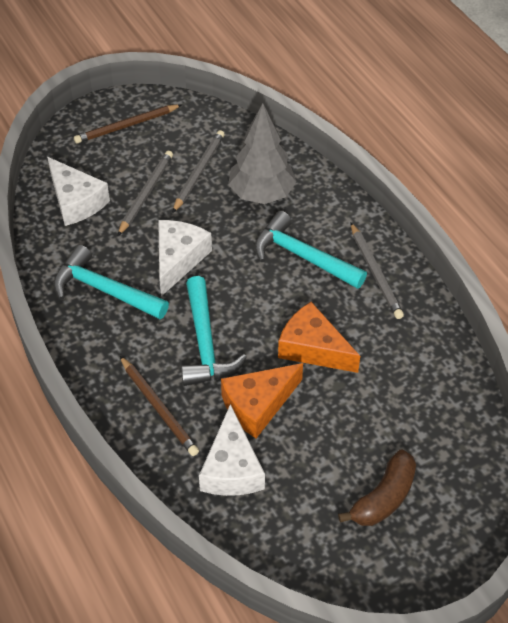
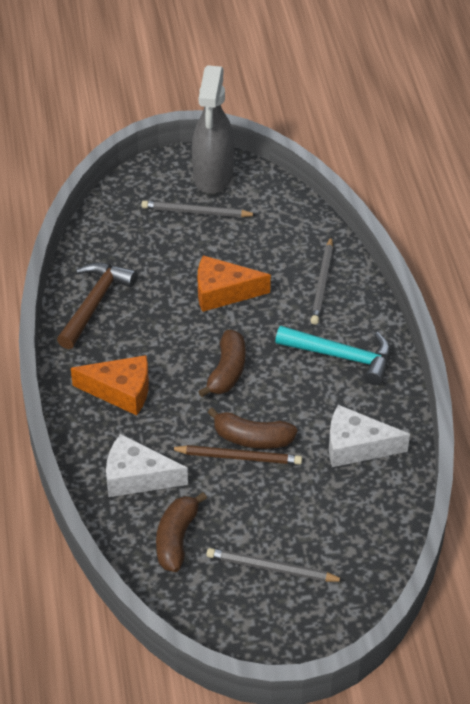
brown banana: [338,449,416,526] = 1 -> [156,492,207,572] [198,330,246,397] [207,407,297,449] = 3
brown hammer: none = 0 -> [57,262,137,349] = 1
brown pencil: [74,104,182,144] [120,356,199,456] = 2 -> [169,445,302,465] = 1
grey spray bottle: none = 0 -> [192,65,234,194] = 1
grey tree: [228,103,297,204] = 1 -> none = 0
turquoise hammer: [53,245,169,319] [181,276,247,386] [255,211,367,289] = 3 -> [275,326,391,385] = 1
white cheese: [47,157,110,226] [158,220,212,296] [199,404,265,496] = 3 -> [106,434,188,497] [329,405,410,467] = 2

